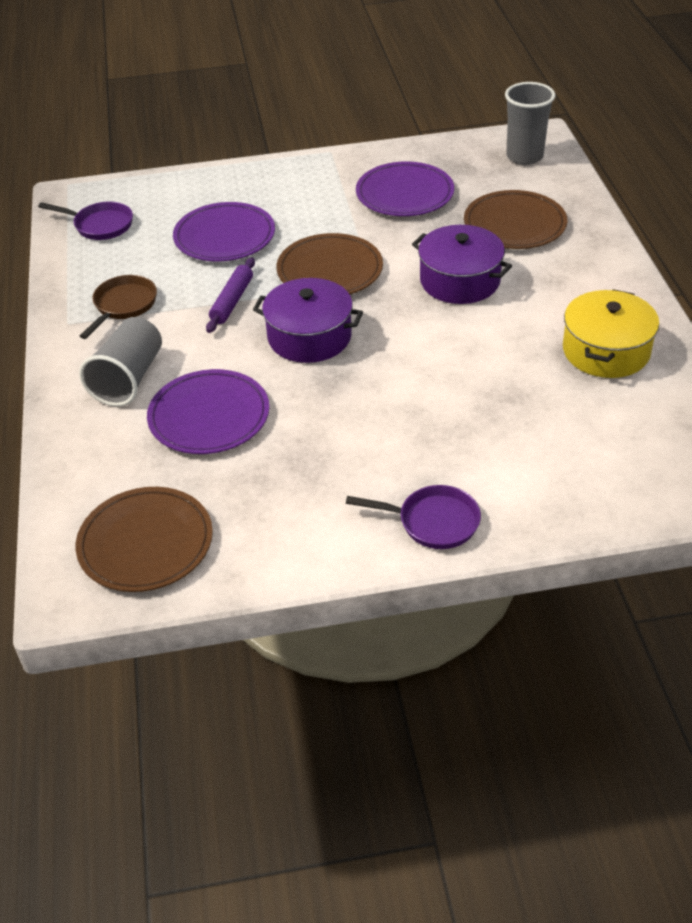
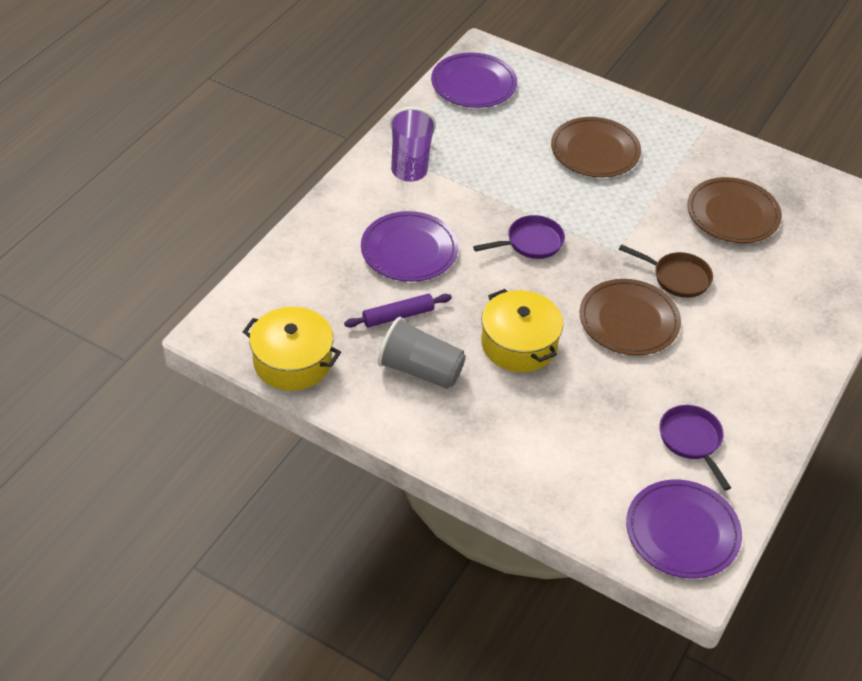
grey cup: [79,317,162,407] [505,82,555,165] = 2 -> [378,317,466,389] = 1
purple cup: none = 0 -> [390,107,436,182] = 1
purple pot: [253,278,363,363] [412,225,512,304] = 2 -> none = 0
yellow pot: [563,289,659,378] = 1 -> [243,307,341,391] [481,289,563,372] = 2

